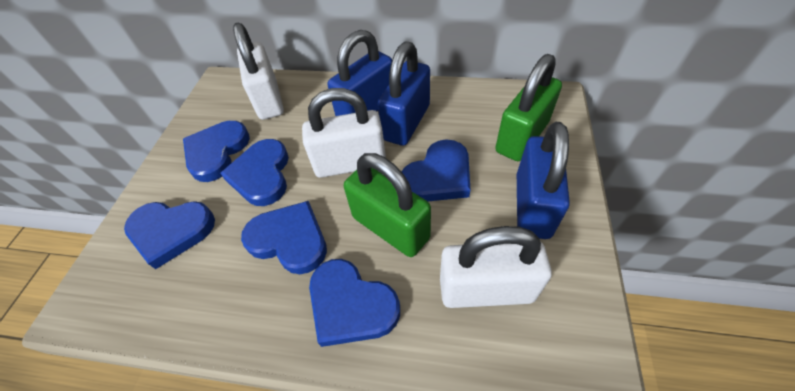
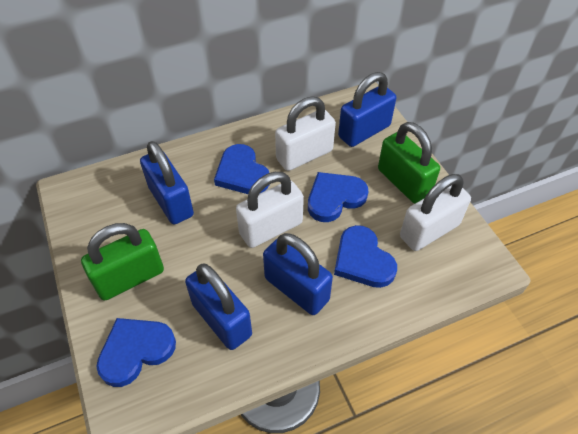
blue heart: [124,201,215,269] [183,121,250,182] [220,139,289,206] [241,201,327,274] [309,259,400,347] [401,140,470,201] = 6 -> [96,318,176,387] [214,144,269,194] [308,172,368,222] [334,225,397,288] = 4
blue padlock: [328,30,392,116] [377,41,430,146] [517,122,570,239] = 3 -> [140,141,194,225] [185,264,252,350] [263,233,333,315] [338,72,396,147] = 4

